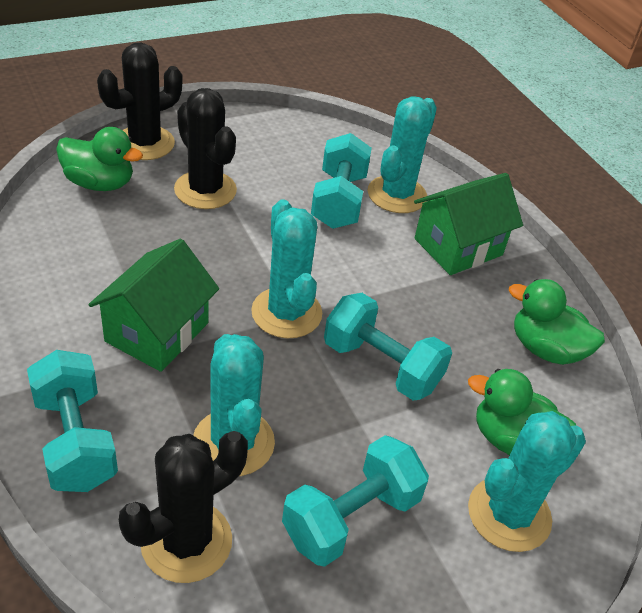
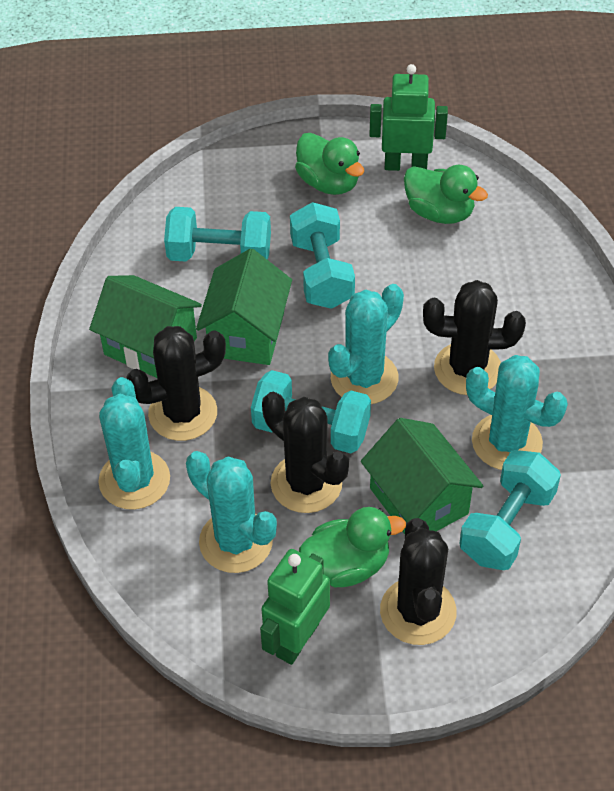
black cactus: [97,42,182,160] [119,431,248,583] [174,88,237,209] = 3 -> [126,326,226,441] [262,392,349,513] [380,518,457,645] [423,280,526,395] = 4
green house: [89,239,219,372] [414,173,523,275] = 2 -> [89,275,202,378] [196,248,292,365] [361,418,483,534] = 3
green robot: none = 0 -> [260,549,330,665] [369,64,448,171] = 2

